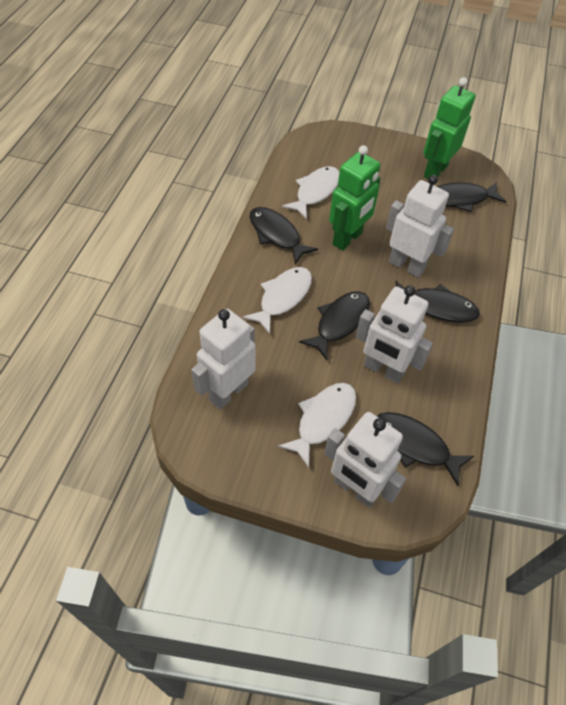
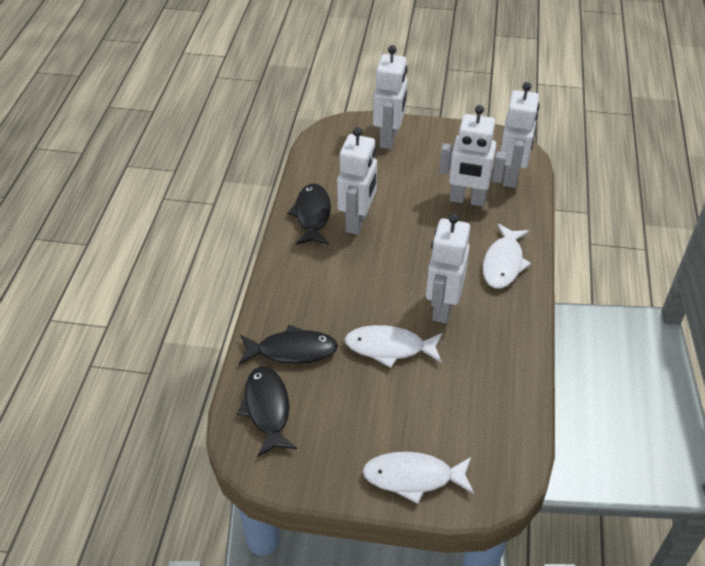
black fish: [250,207,318,264] [299,291,370,360] [377,412,474,486] [396,281,480,323] [437,182,507,212] = 5 -> [237,366,297,457] [239,325,338,365] [287,183,331,245] = 3
green robot: [329,145,381,251] [424,77,475,179] = 2 -> none = 0
white robot: [191,309,256,409] [324,412,406,508] [356,285,433,384] [386,175,454,278] = 4 -> [337,127,377,235] [373,45,408,149] [426,213,470,323] [439,105,507,207] [500,82,540,188] = 5

